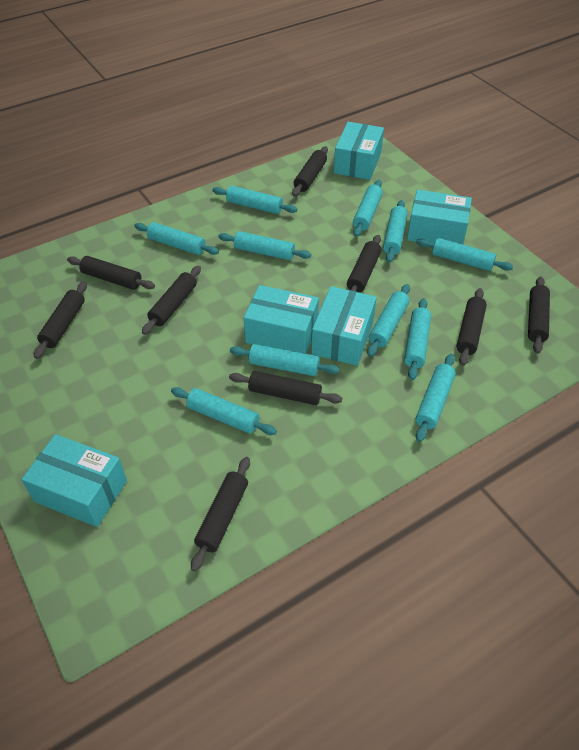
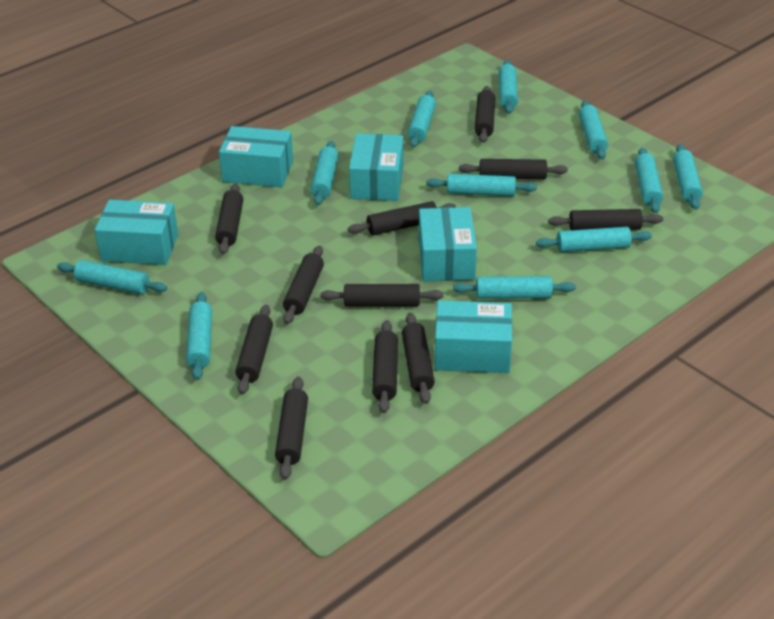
black rolling pin: [34,281,87,359] [67,256,155,290] [142,266,201,335] [191,457,250,571] [229,371,342,405] [292,146,328,197] [347,235,381,293] [457,288,487,366] [528,276,550,354] = 9 -> [215,184,243,254] [235,305,273,394] [275,377,308,480] [283,246,324,324] [320,284,443,306] [348,201,456,235] [372,320,398,413] [402,313,435,404] [459,159,568,179] [475,86,495,143] [548,209,663,230] = 11

